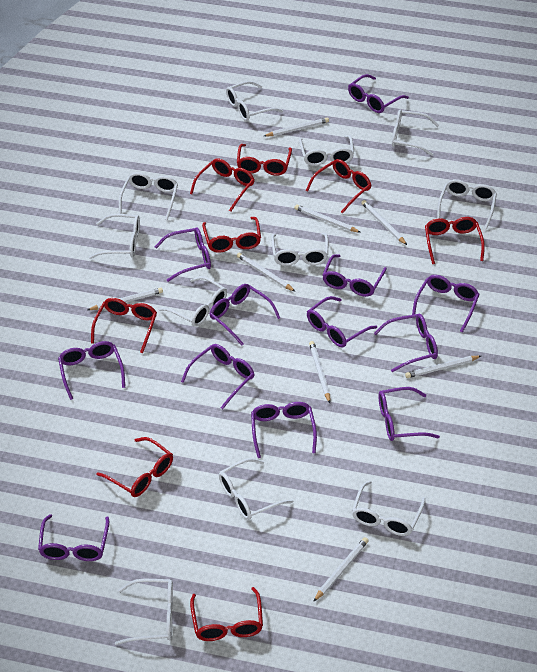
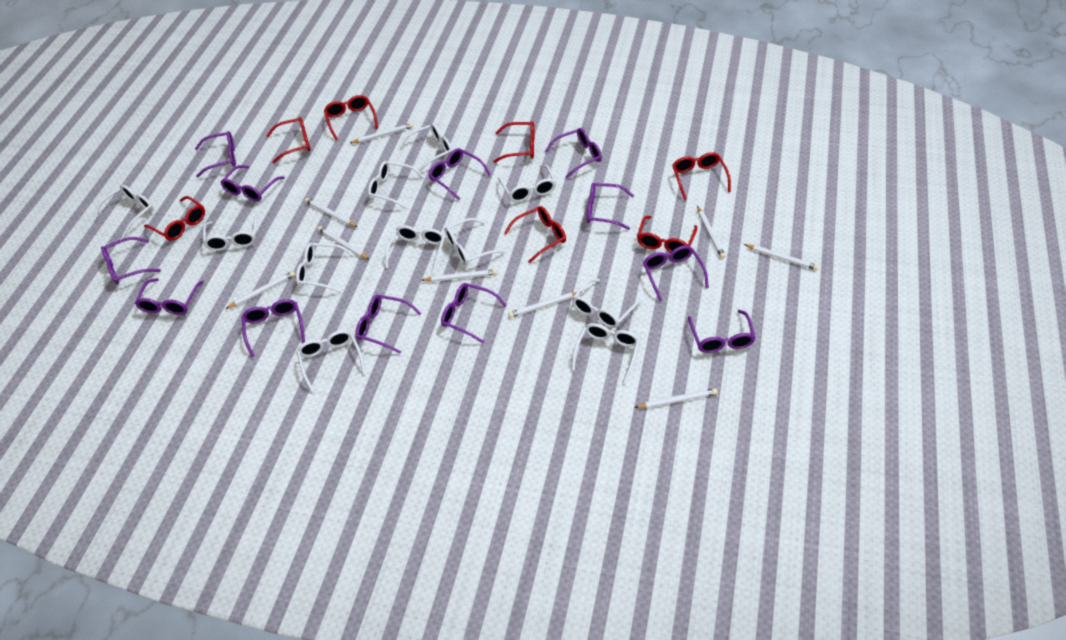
red glasses: [91,298,157,353] [97,437,173,497] [190,158,255,211] [190,587,263,641] [202,217,261,253] [237,144,292,176] [306,159,371,214] [425,217,485,264] = 8 -> [144,196,205,241] [267,117,311,164] [324,95,378,140] [493,121,535,163] [504,206,566,263] [637,216,698,253] [672,152,731,200] = 7
white pencil: [87,288,163,310] [237,253,296,292] [264,117,329,136] [294,205,361,233] [309,341,330,403] [313,537,369,602] [361,200,407,245] [405,356,481,378] = 8 -> [226,271,295,309] [305,198,357,227] [318,226,370,260] [350,123,413,143] [421,269,497,282] [508,292,581,318] [634,388,717,408] [697,206,725,259] [744,244,819,270] = 9

